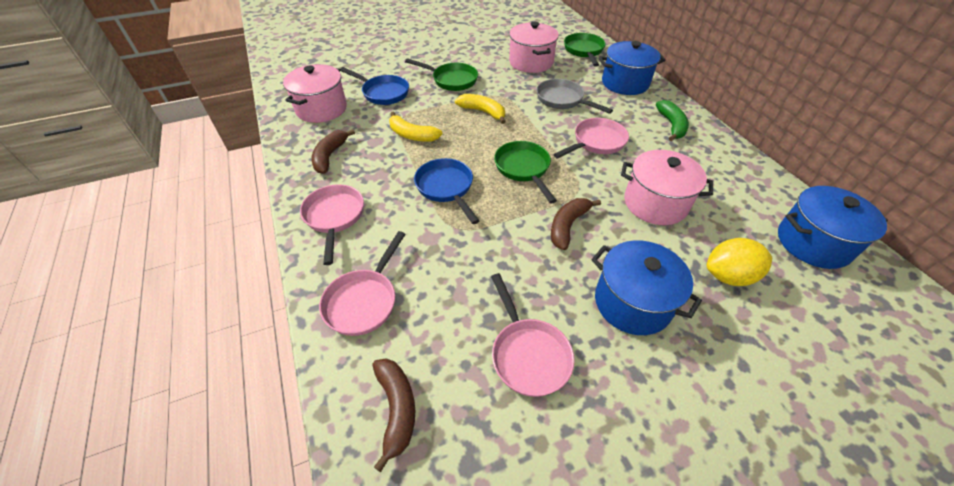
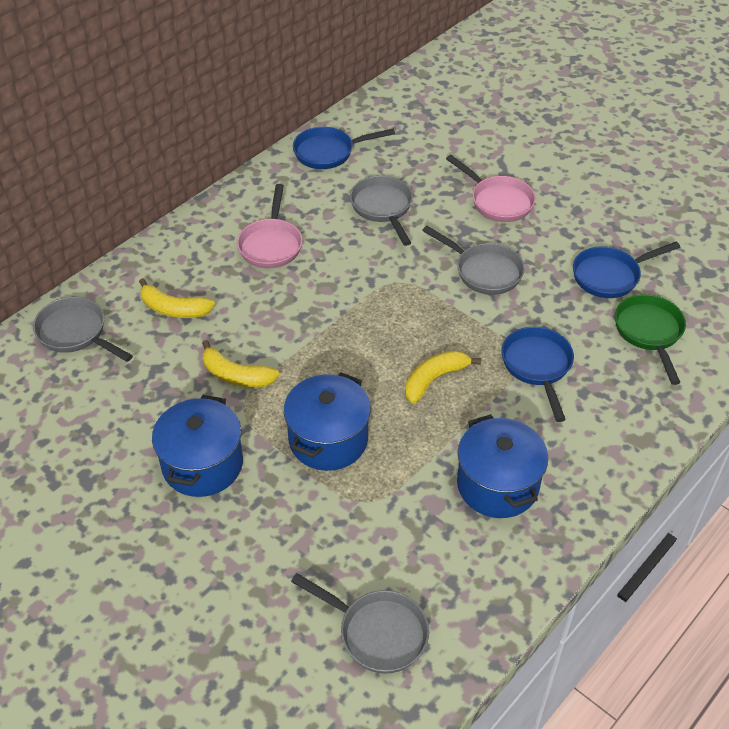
blue pan: [340,67,409,105] [414,158,479,224] = 2 -> [293,127,395,169] [501,327,574,422] [573,242,680,298] = 3
brown banana: [311,129,355,174] [372,358,415,472] [551,198,601,250] = 3 -> none = 0
green banana: [656,100,689,141] = 1 -> none = 0
green pan: [405,58,478,91] [494,141,557,204] [564,33,606,67] = 3 -> [615,294,686,385] = 1
grey pan: [537,79,613,114] = 1 -> [33,297,133,362] [291,573,429,674] [350,176,413,246] [422,226,525,295] = 4
pink pan: [300,184,364,265] [319,231,406,336] [491,273,575,397] [553,118,629,159] = 4 -> [237,184,303,268] [446,155,536,222] = 2
pink pot: [283,64,347,123] [509,22,559,73] [621,150,713,225] = 3 -> none = 0
yellow banana: [389,112,442,142] [455,94,506,124] = 2 -> [139,278,215,318] [202,340,280,388] [405,350,481,404] = 3
yellow lemon: [707,238,772,286] = 1 -> none = 0

